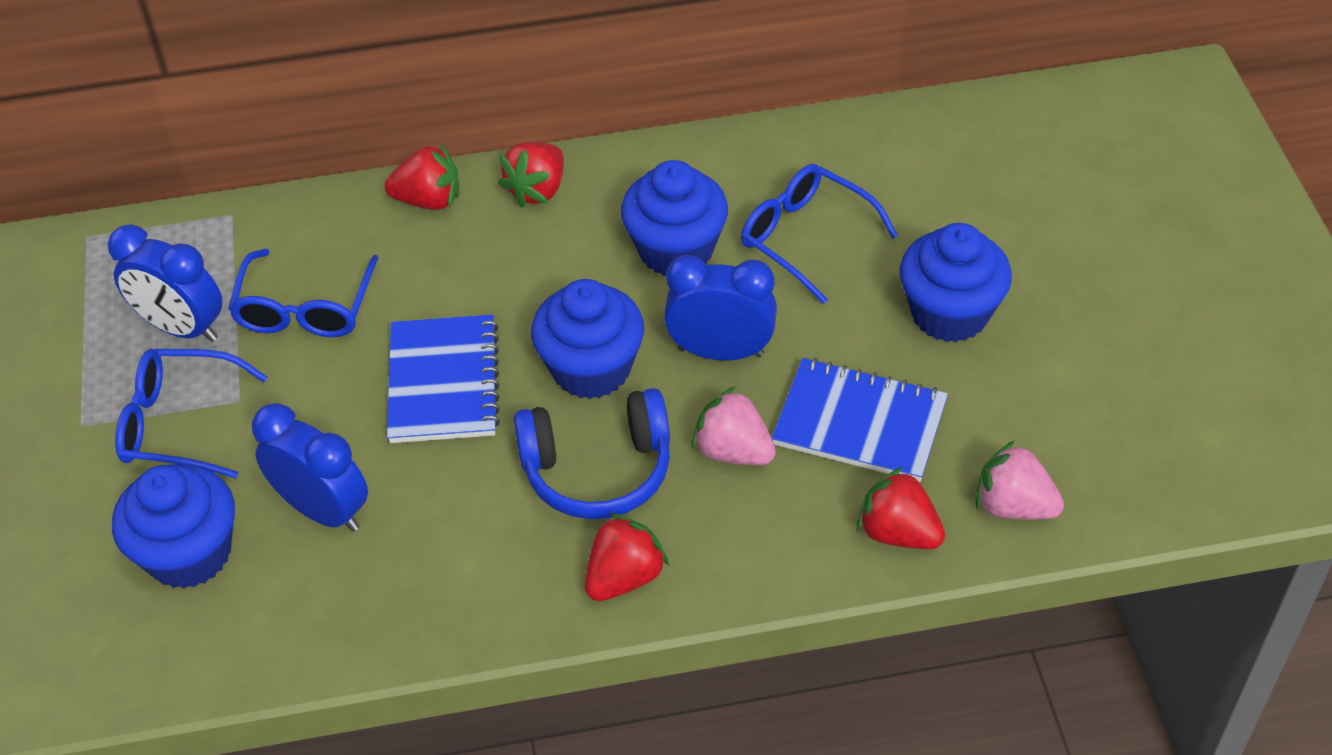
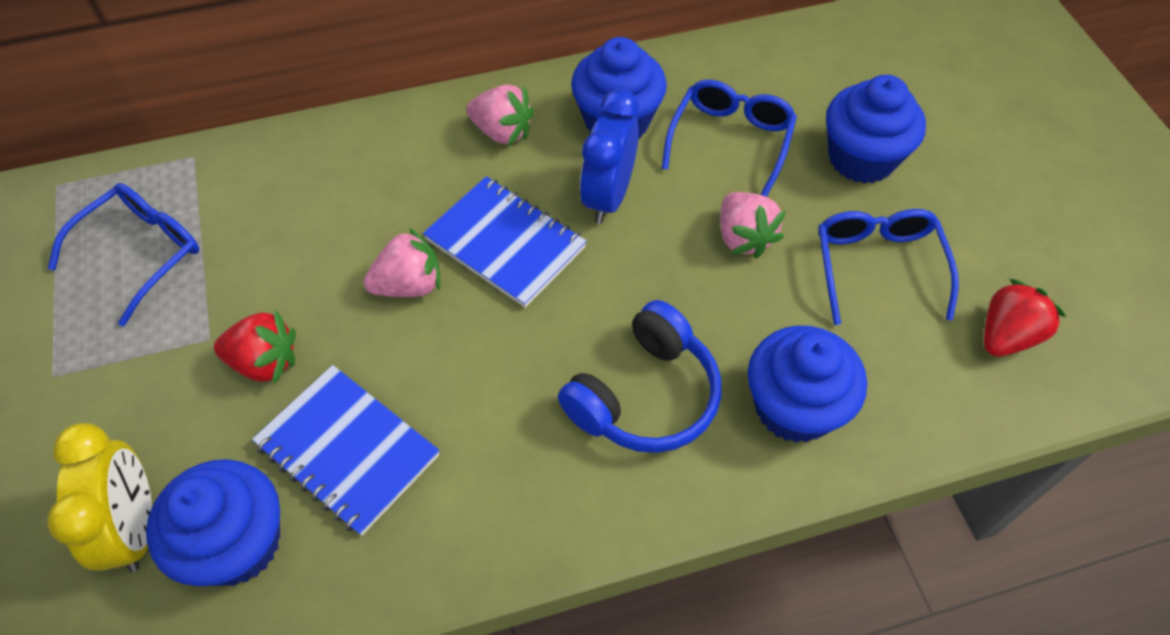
blue clock: [108,224,222,342] [252,403,368,532] [664,255,777,361] = 3 -> [580,89,639,224] = 1
pink strawberry: [691,386,776,465] [976,440,1064,520] = 2 -> [364,228,441,297] [466,84,534,146] [720,192,786,259] = 3
red strawberry: [384,143,459,210] [498,142,564,208] [585,513,669,601] [857,467,945,549] = 4 -> [214,310,296,384] [984,279,1066,356] = 2
yellow clock: none = 0 -> [47,423,152,572] = 1

